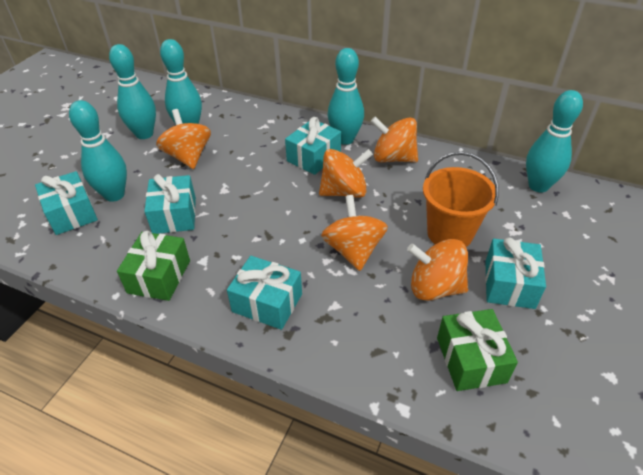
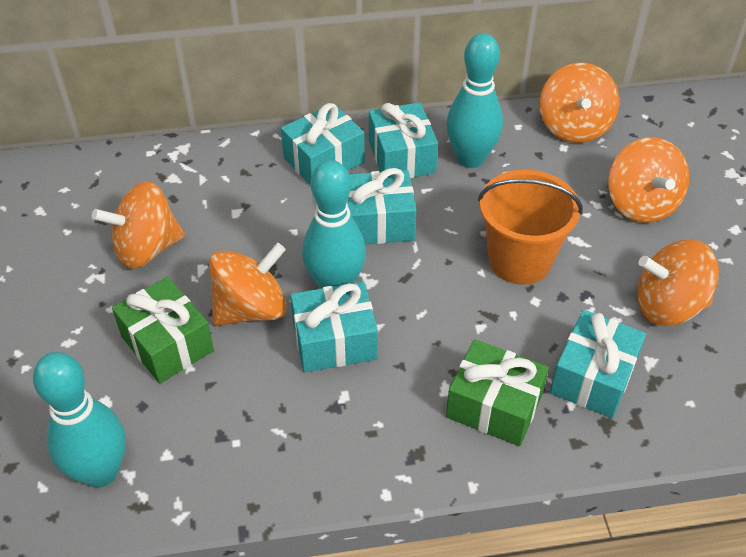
turquoise bowling pin: [69,100,127,202] [109,44,156,139] [160,39,202,124] [327,48,364,145] [526,90,583,192] = 5 -> [33,352,126,488] [302,160,366,289] [446,33,503,168] = 3

